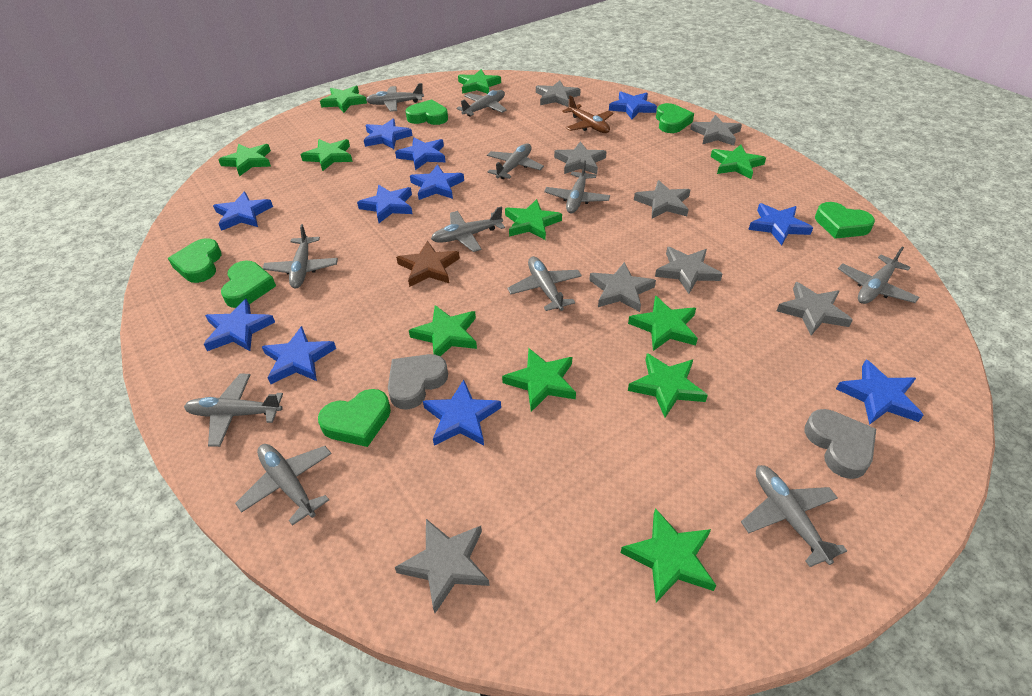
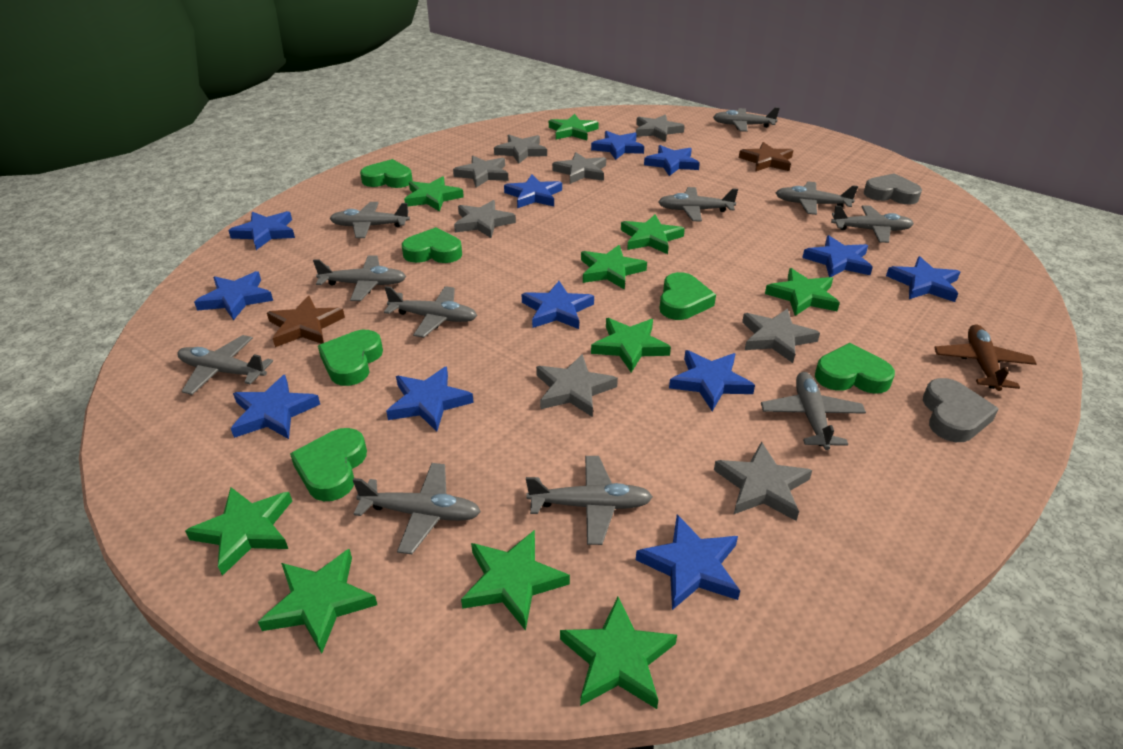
blue star: [204,299,275,351] [213,191,273,231] [262,326,336,384] [357,185,412,223] [364,118,412,149] [395,137,445,170] [410,164,464,200] [423,380,501,446] [609,91,657,119] [748,203,813,245] [836,359,923,425] = 11 -> [194,271,273,320] [228,211,295,250] [231,375,320,439] [386,366,474,432] [504,175,562,208] [521,281,594,329] [591,131,644,160] [636,514,740,610] [644,145,700,176] [669,350,755,411] [802,235,873,277] [886,256,960,302] = 12
brown star: [396,241,460,287] = 1 -> [267,296,345,347] [739,142,793,172] = 2
green star: [218,144,271,176] [300,139,352,171] [320,86,367,113] [409,305,477,356] [458,69,501,94] [502,348,576,412] [505,199,562,240] [621,508,716,603] [628,296,698,351] [628,353,708,418] [711,144,766,179] = 11 -> [185,487,292,576] [258,549,377,654] [404,176,464,212] [461,530,570,631] [549,114,599,140] [560,597,677,709] [581,245,647,290] [591,318,671,373] [621,215,685,254] [765,268,840,316] = 10

